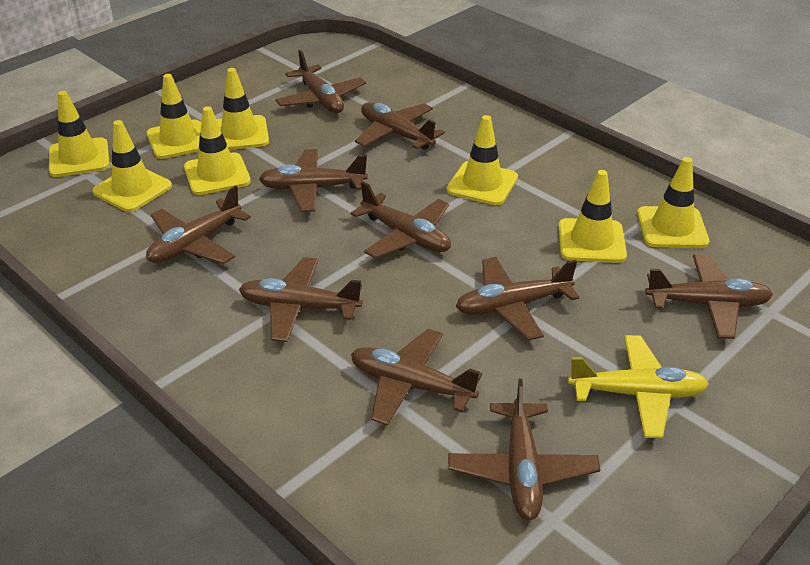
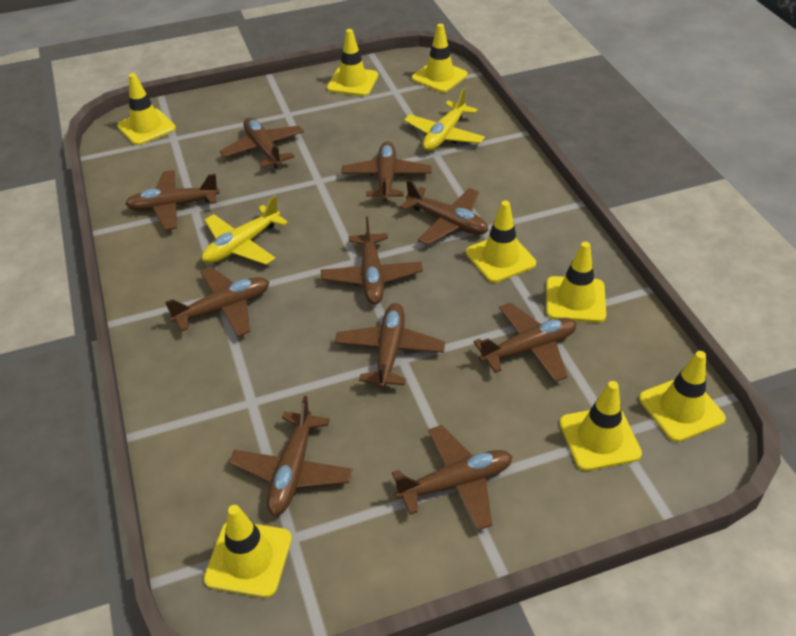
yellow plane: [568,335,709,438] = 1 -> [202,196,288,265] [404,88,485,151] = 2

